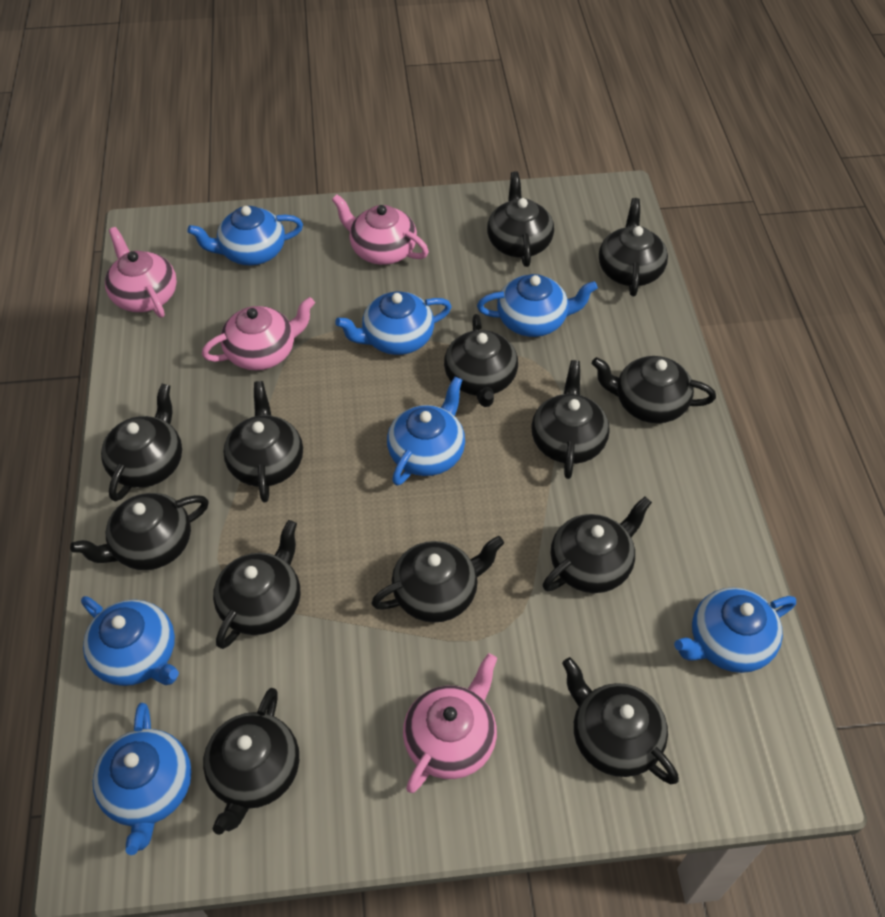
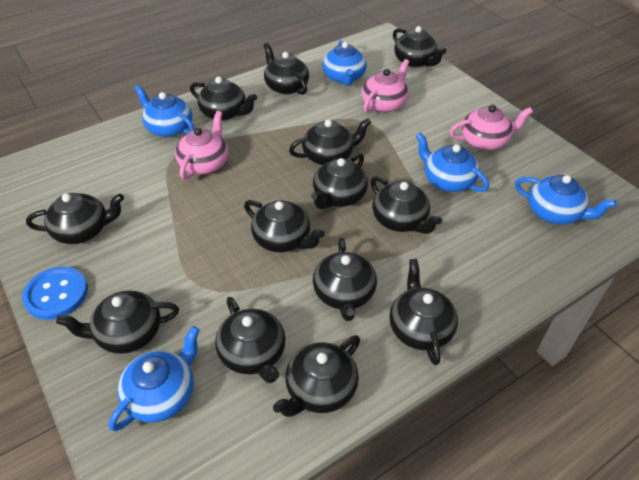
blue button: none = 0 -> [22,266,88,320] = 1
blue teapot: [81,596,179,686] [93,703,192,855] [187,206,303,265] [335,291,452,355] [387,377,465,486] [477,274,598,337] [674,587,796,673] = 7 -> [109,326,200,431] [134,85,195,137] [322,40,367,86] [416,132,489,192] [515,175,617,225] = 5
pink teapot: [105,227,177,318] [202,297,315,370] [332,195,429,265] [403,653,497,793] = 4 -> [175,111,228,180] [361,59,409,113] [449,105,533,150] = 3

